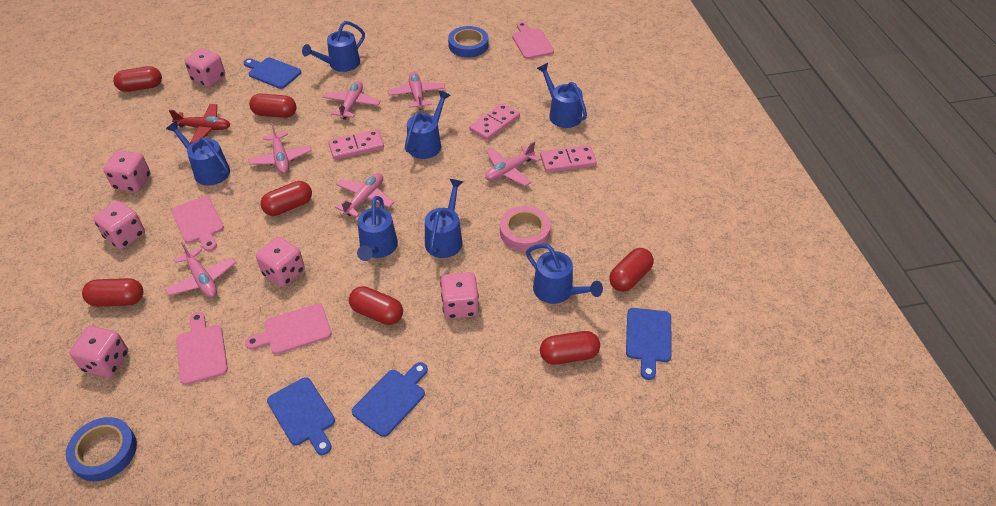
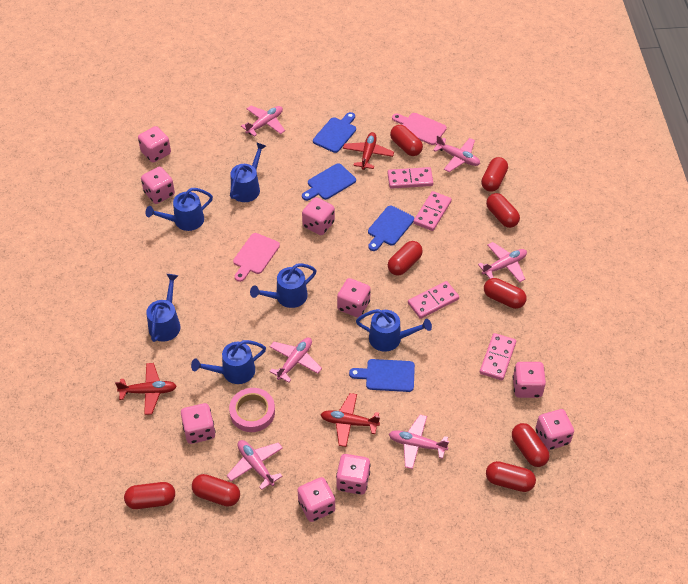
blue tape: [66,417,137,481] [448,26,489,58] = 2 -> none = 0
blue watering can: [166,121,230,186] [302,21,365,72] [357,196,398,261] [405,90,451,159] [425,179,463,258] [526,244,603,304] [537,63,587,128] = 7 -> [146,188,213,231] [146,274,181,342] [191,340,266,384] [230,142,266,202] [250,263,317,308] [356,309,432,352] = 6
pink cutting board: [171,196,224,251] [176,312,228,385] [245,304,331,354] [512,22,554,59] = 4 -> [233,233,280,282] [392,113,447,145] = 2
pink dice: [69,326,128,378] [93,201,145,249] [104,150,151,192] [185,48,225,87] [256,237,305,287] [440,272,479,319] = 6 -> [138,126,171,163] [141,167,175,204] [181,403,215,444] [298,477,335,522] [302,197,335,235] [336,454,371,495] [337,278,371,318] [513,362,546,398] [536,409,574,450] = 9
pink domino: [328,129,384,160] [469,103,520,141] [540,145,597,172] = 3 -> [388,167,433,189] [408,281,459,319] [413,191,452,231] [480,333,516,380] = 4
red capsule: [82,278,143,307] [113,66,162,92] [249,94,296,118] [261,181,312,216] [349,286,403,325] [540,331,600,365] [609,248,654,292] = 7 -> [124,482,175,509] [192,474,240,507] [388,241,423,276] [390,125,423,156] [481,157,508,192] [484,278,527,309] [486,193,520,228] [486,461,536,492] [512,423,550,467] = 9
red plane: [169,104,230,144] = 1 -> [115,363,177,415] [321,393,380,447] [343,132,394,170] = 3

